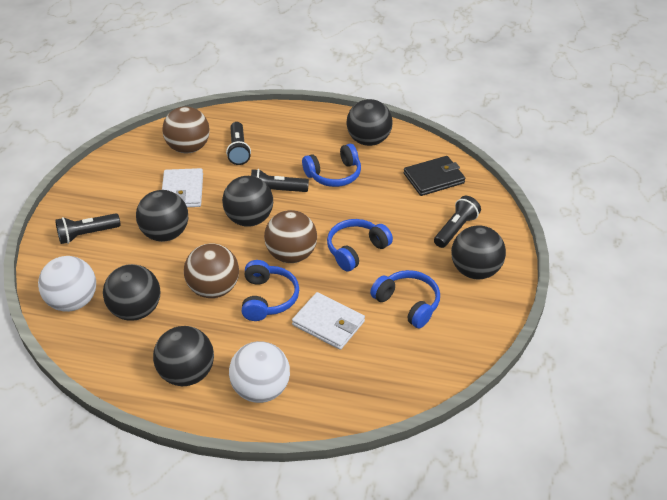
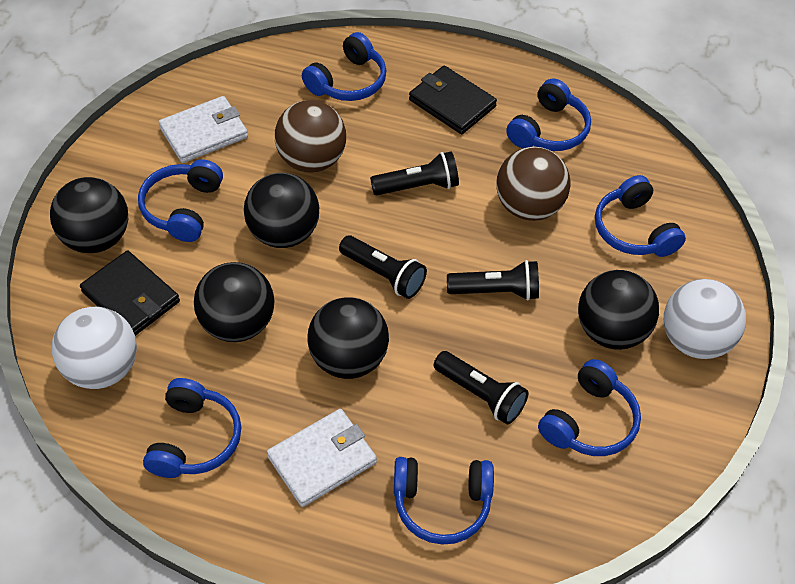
black ball: [103,264,160,321] [136,190,188,242] [153,326,214,386] [222,176,273,227] [346,99,393,146] [451,225,506,279] = 6 -> [50,177,129,253] [194,262,275,342] [244,173,319,248] [307,297,389,379] [578,270,659,350] = 5
black wallet: [403,156,465,196] = 1 -> [80,251,180,336] [409,65,497,134] = 2
blue headphones: [242,260,299,321] [302,144,361,187] [327,219,393,271] [370,270,440,328] = 4 -> [138,159,223,242] [143,378,241,478] [302,32,386,101] [394,457,494,545] [506,79,591,151] [538,359,641,456] [595,175,686,257] = 7
brown ball: [162,106,210,153] [184,243,239,298] [264,210,317,263] = 3 -> [275,100,346,173] [496,147,571,221] = 2

